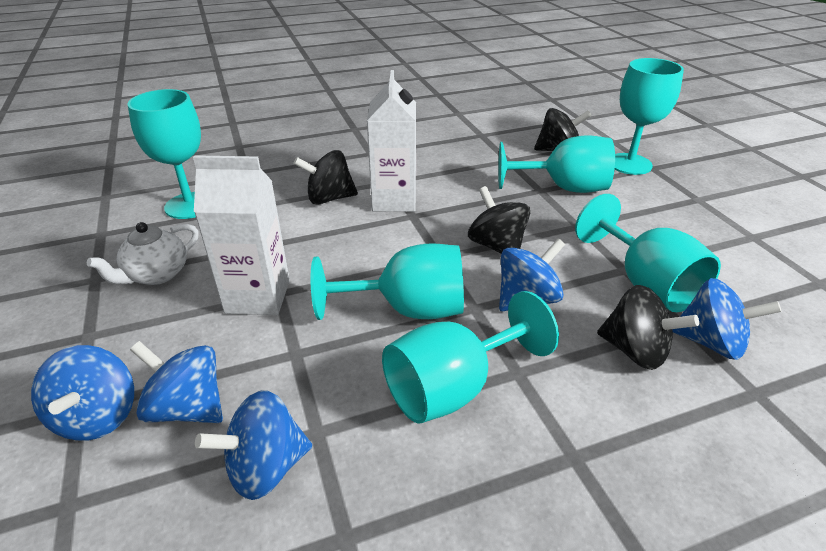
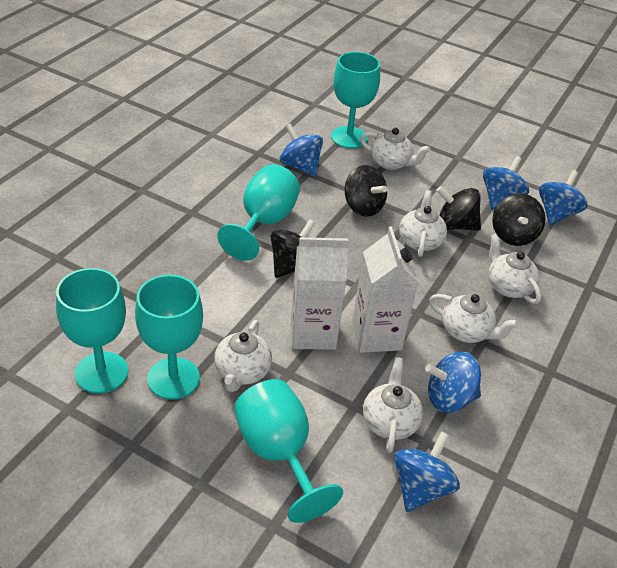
turquoise goblet: [127,89,201,219] [310,243,464,320] [382,291,559,424] [498,136,615,193] [575,194,721,312] [615,58,684,175] = 6 -> [56,268,128,394] [135,275,203,400] [217,164,300,260] [234,379,343,523] [331,52,380,149] = 5
white teapot: [87,222,199,285] = 1 -> [214,320,272,392] [360,128,430,170] [363,357,423,453] [399,190,447,257] [429,294,519,343] [488,234,541,304] = 6

